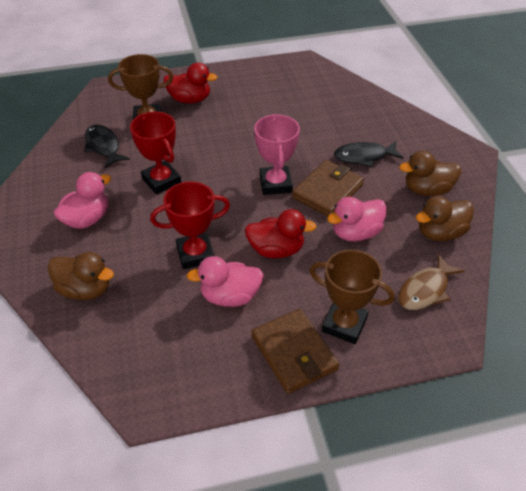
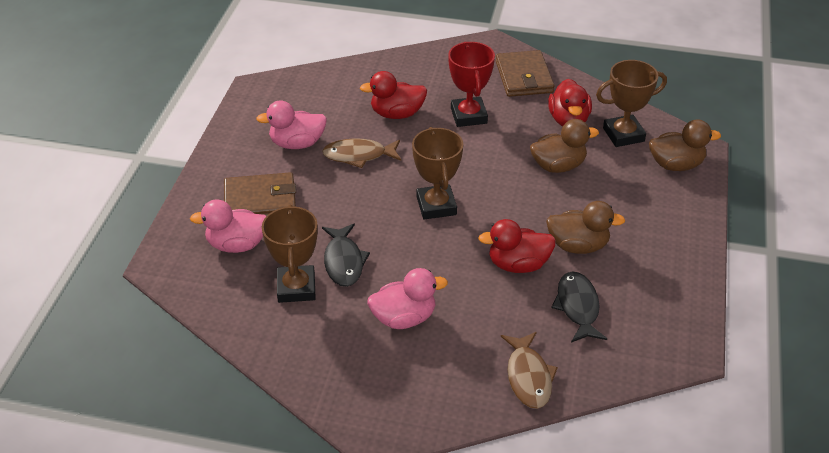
brown fish: [398,254,465,310] = 1 -> [322,138,401,168] [501,332,558,409] = 2
brown trophy: [108,54,173,119] [309,250,395,344] = 2 -> [262,205,318,303] [412,127,463,219] [596,60,667,147] = 3
pink trophy: [254,114,300,195] = 1 -> none = 0
red duck: [164,63,218,103] [245,209,317,258] = 2 -> [360,71,427,119] [478,219,556,273] [548,79,592,126] = 3
red trophy: [130,111,181,194] [150,181,230,269] = 2 -> [448,42,495,127] = 1

